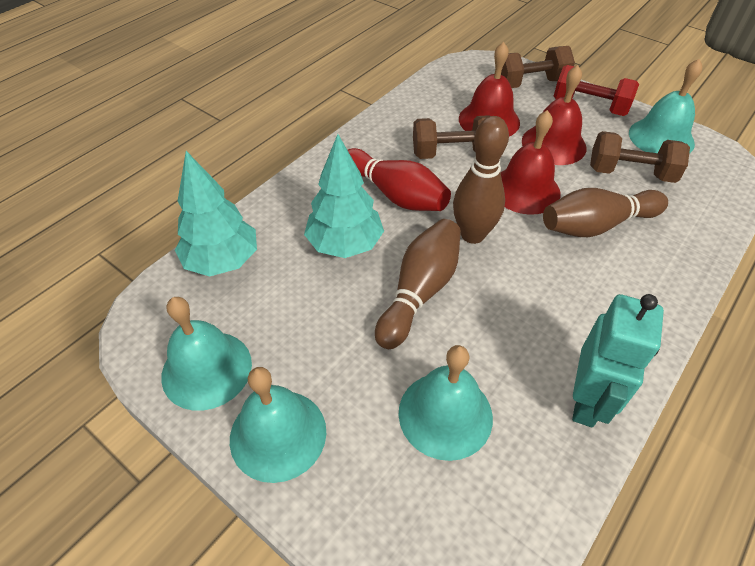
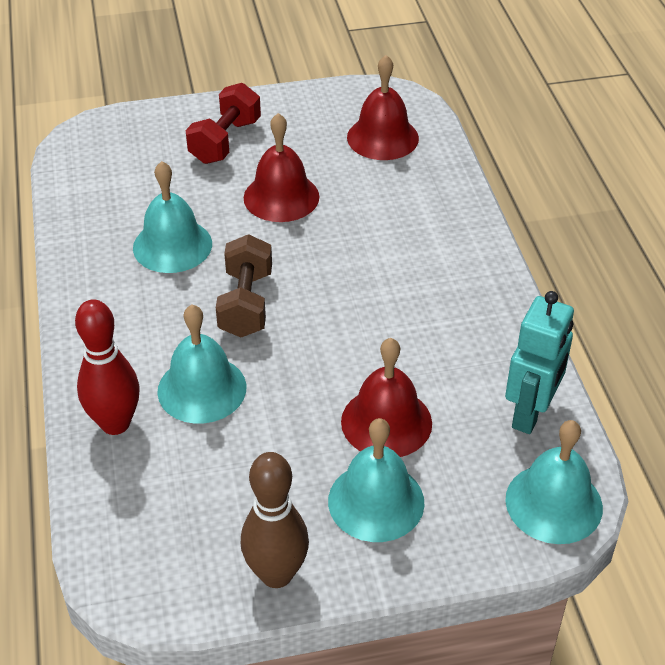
brown bowling pin: [375,219,461,349] [453,116,509,244] [543,188,668,237] = 3 -> [241,452,309,588] = 1
brown dumbbell: [413,115,490,159] [501,46,575,88] [590,131,690,183] = 3 -> [216,234,272,337] = 1
turquoise tree: [175,151,257,277] [304,134,384,258] = 2 -> none = 0

